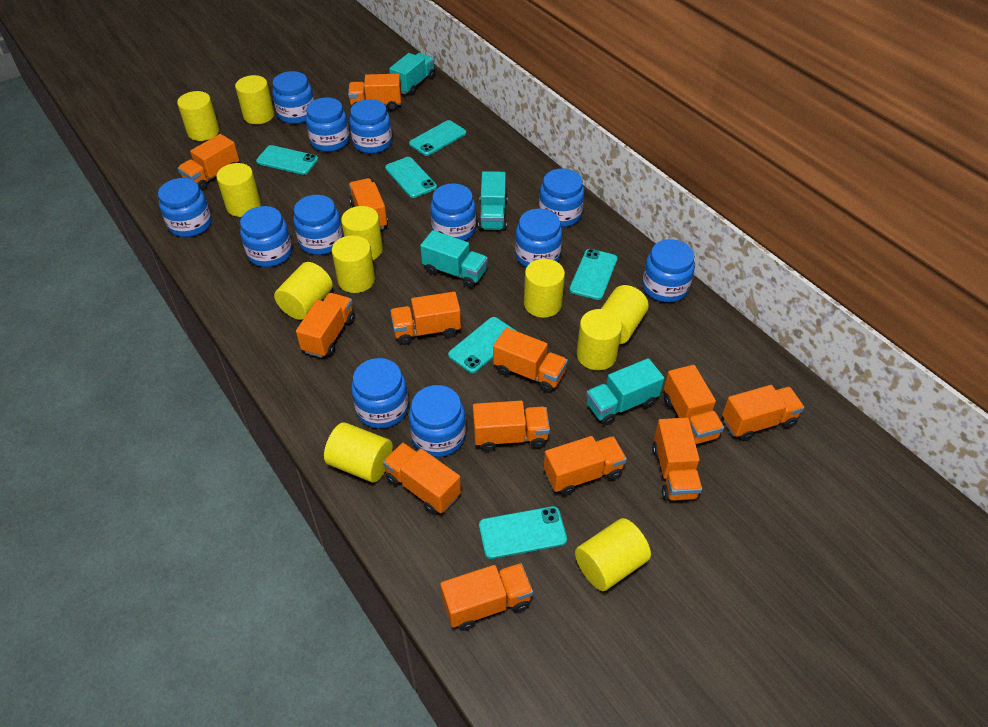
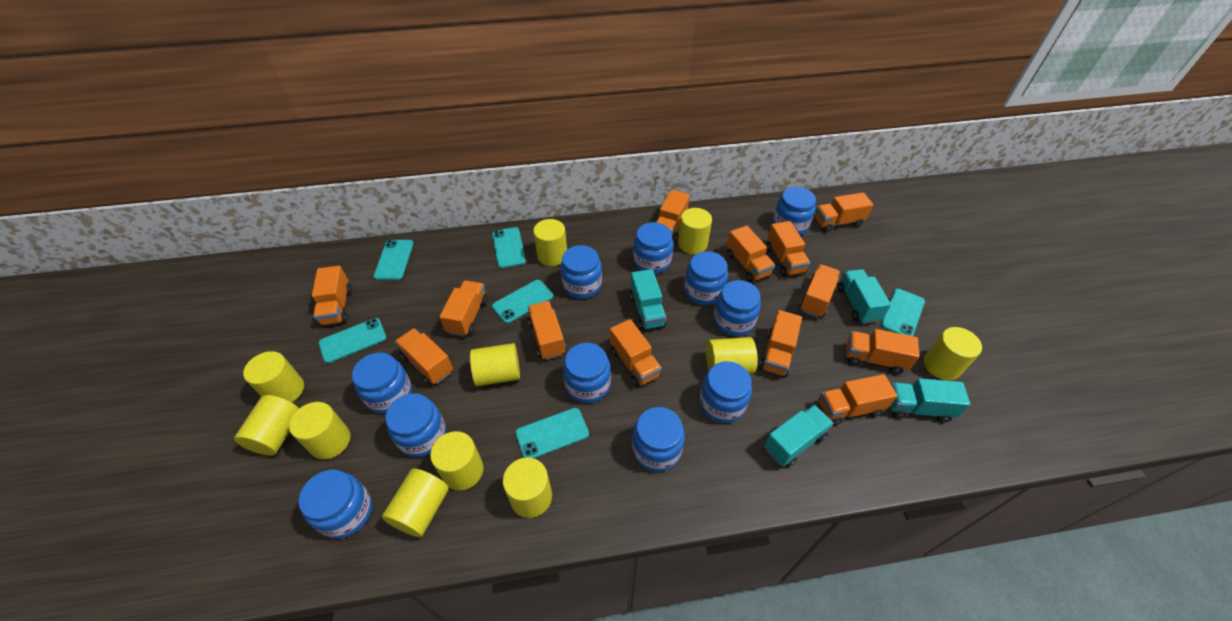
blue jar: [158,178,212,237] [240,206,292,267] [272,71,314,124] [293,195,343,255] [306,98,350,152] [349,99,392,154] [351,358,409,428] [409,385,466,457] [430,183,476,241] [515,209,562,267] [539,168,584,227] [642,239,695,302] = 12 -> [299,470,372,539] [352,352,412,414] [385,393,446,457] [560,245,602,299] [563,343,611,403] [632,407,685,472] [633,222,673,274] [684,251,728,305] [699,361,752,423] [714,280,761,336] [773,187,816,235] = 11

